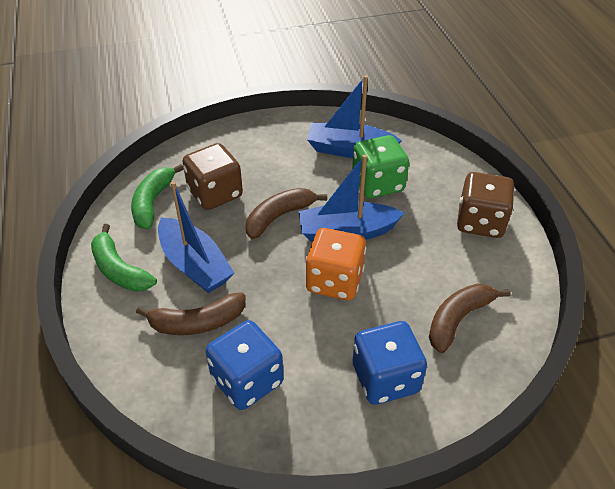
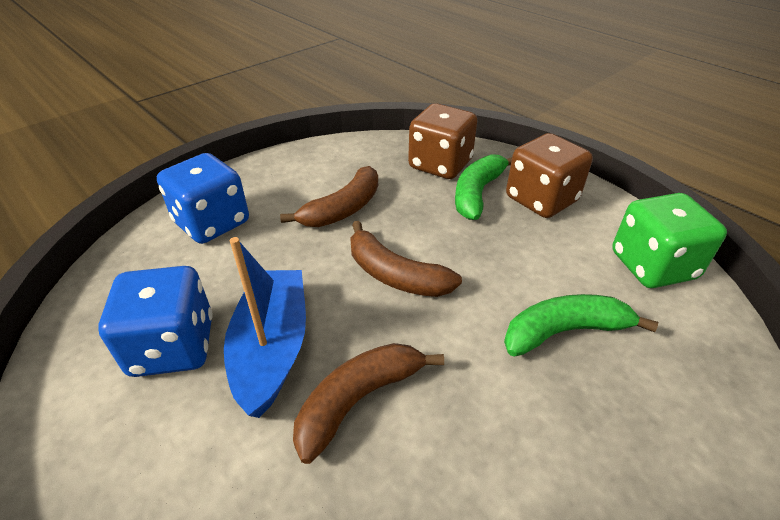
blue boat: [158,181,234,293] [298,154,404,242] [307,75,402,158] = 3 -> [224,237,306,418] = 1
orange dice: [305,228,366,300] = 1 -> none = 0

